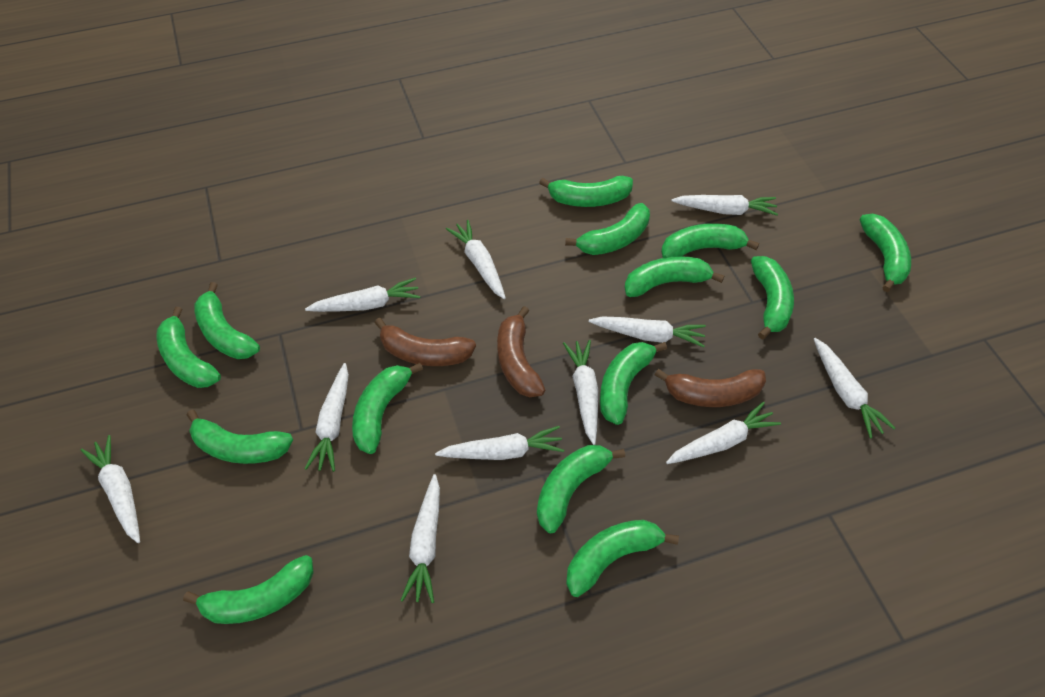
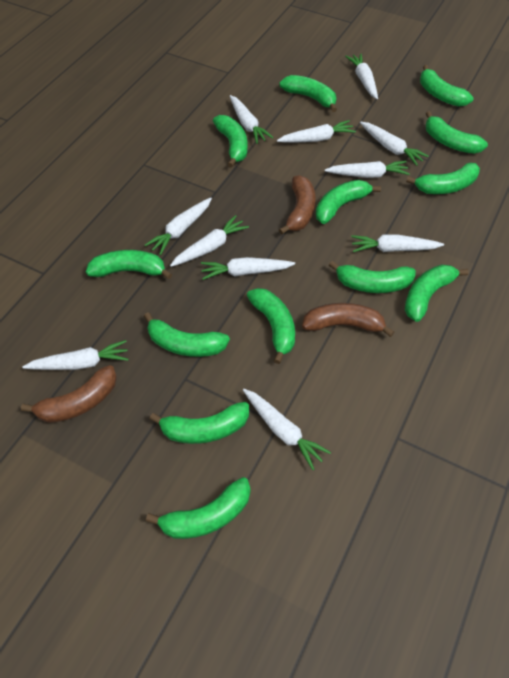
green banana: [156,307,221,388] [183,555,314,624] [187,410,293,464] [194,282,260,359] [352,363,423,454] [537,445,625,533] [539,176,633,207] [565,203,650,255] [566,520,679,597] [600,342,667,425] [624,256,724,297] [661,223,759,258] [751,256,794,340] [860,214,911,292] = 14 -> [86,250,172,279] [144,312,230,357] [146,477,250,539] [150,402,249,444] [213,115,247,168] [247,288,295,364] [279,75,337,112] [316,180,381,224] [329,261,416,293] [405,264,469,322] [406,163,480,194] [420,65,473,107] [425,111,488,154] = 13

